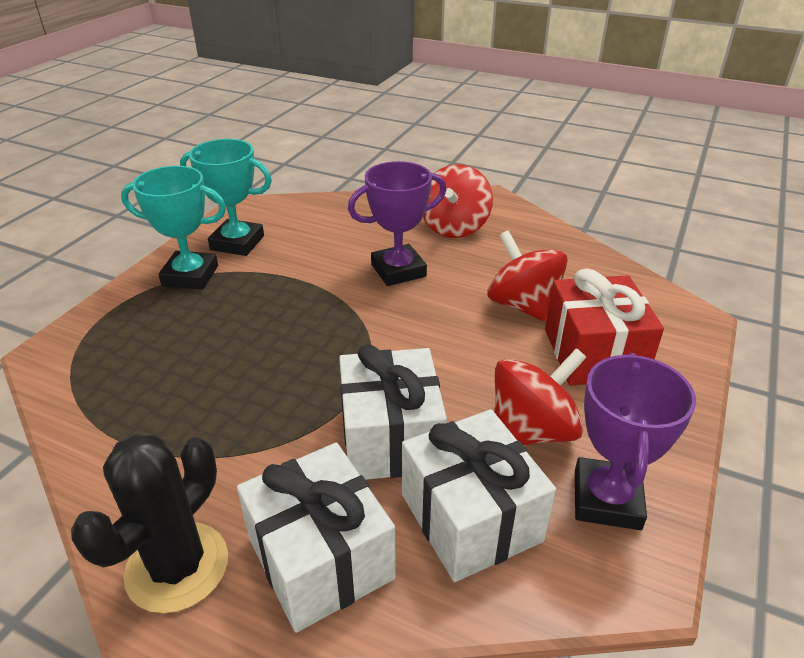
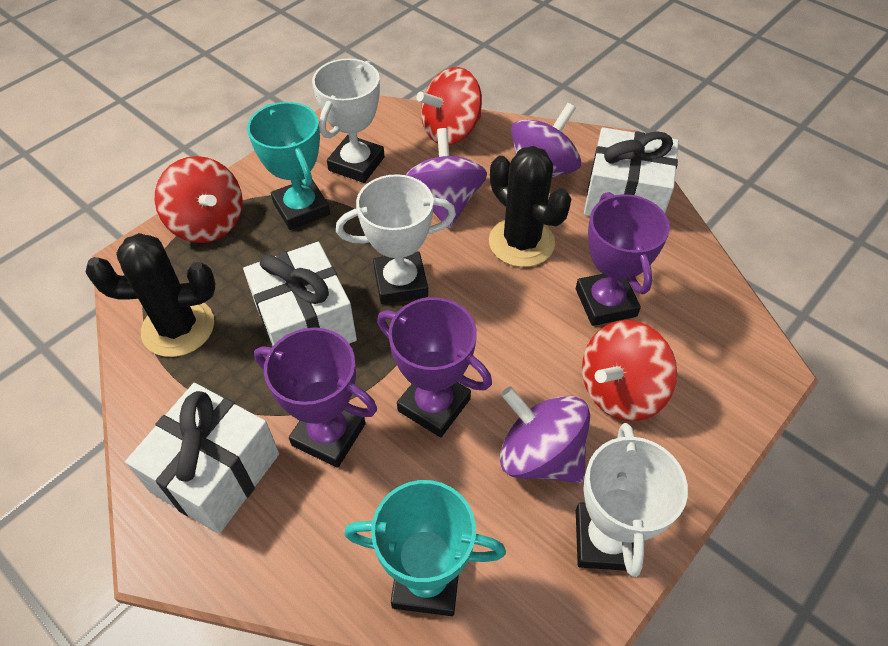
black cactus: [71,434,228,613] = 1 -> [85,233,215,357] [489,146,571,267] = 2
purple spinning top: none = 0 -> [406,128,487,229] [500,386,590,483] [511,103,581,177] = 3
purple trophy: [348,161,447,286] [575,353,696,530] = 2 -> [254,327,377,468] [377,297,492,438] [576,192,670,326] = 3
red gift: [545,268,664,385] = 1 -> none = 0
white trophy: none = 0 -> [312,59,385,183] [336,174,456,304] [576,423,688,577] = 3

